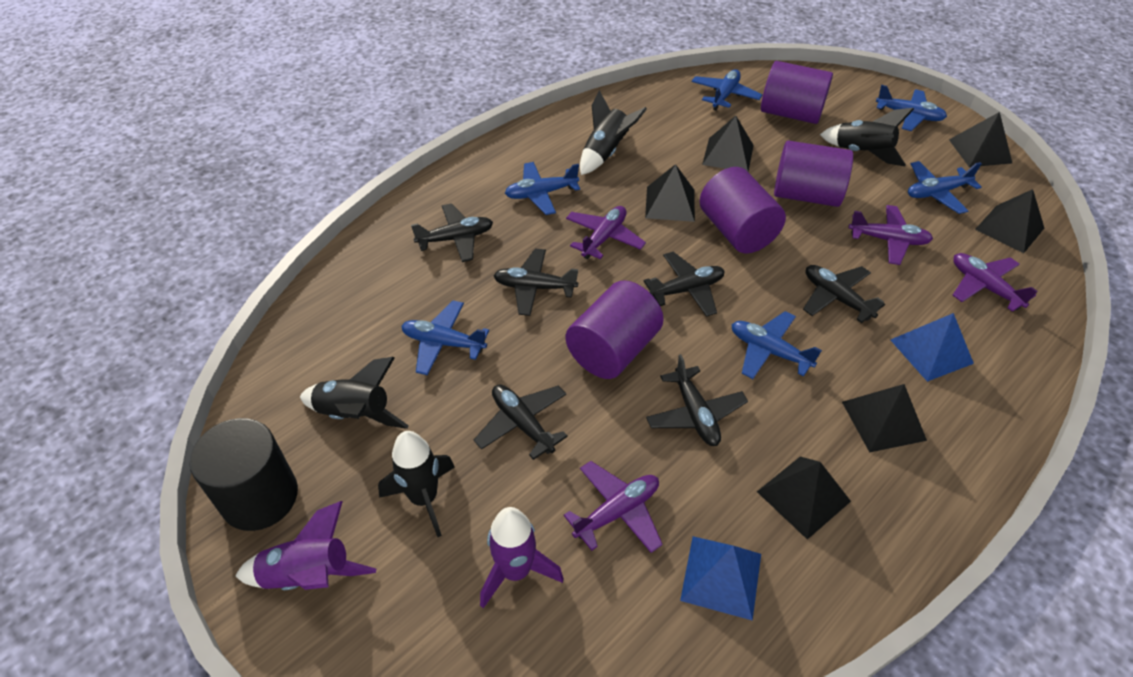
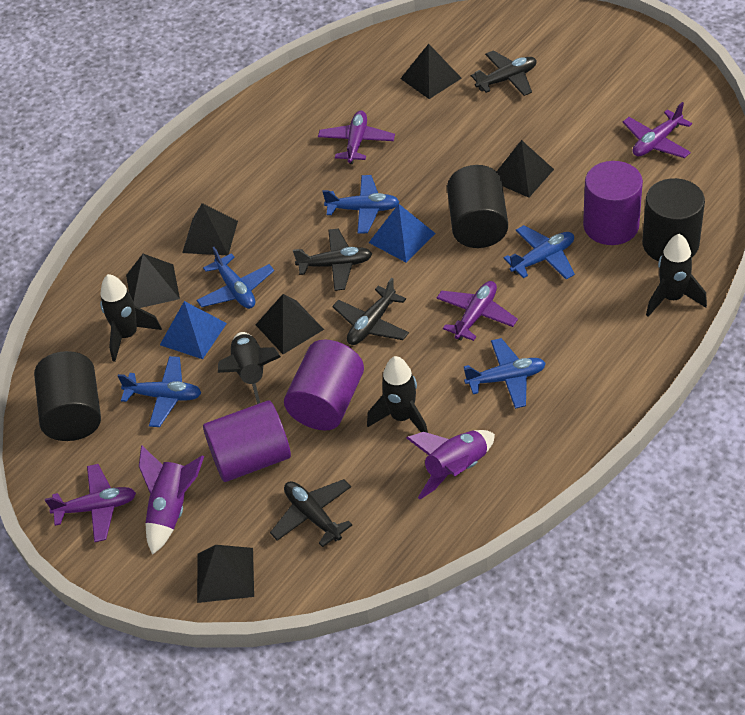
black cylinder: [189,418,298,531] = 1 -> [34,351,101,441] [447,165,508,248] [642,178,705,261] = 3
black plane: [411,203,493,262] [474,384,568,460] [493,248,578,316] [643,252,724,317] [646,354,748,446] [803,265,885,323] = 6 -> [270,479,352,547] [293,228,372,291] [332,278,409,345] [471,50,537,96] = 4
blue plane: [401,300,489,375] [505,162,580,215] [692,69,762,111] [731,311,822,379] [876,85,947,131] [908,161,982,214] = 6 -> [118,356,201,427] [196,247,274,309] [322,175,399,234] [464,338,546,409] [504,225,575,280] = 5
purple cylinder: [566,280,664,379] [700,167,786,254] [761,61,833,124] [774,141,853,207] = 4 -> [203,400,291,482] [284,339,364,430] [583,161,643,245] = 3

